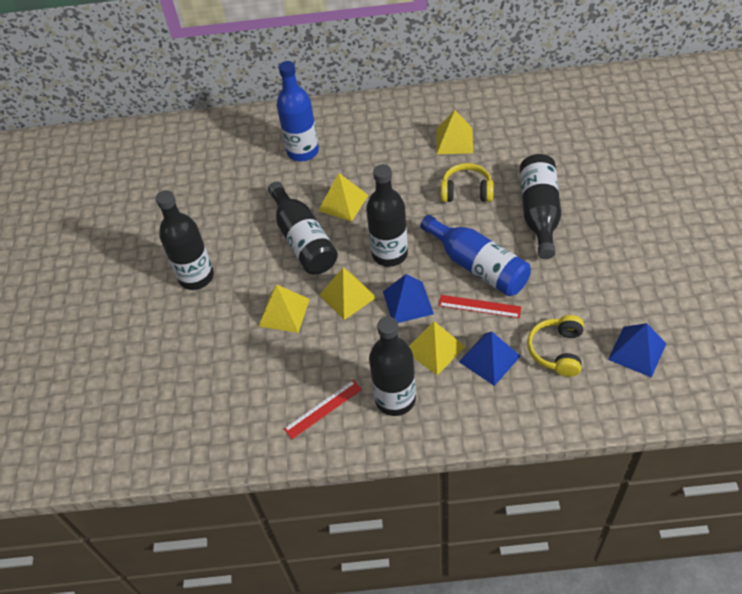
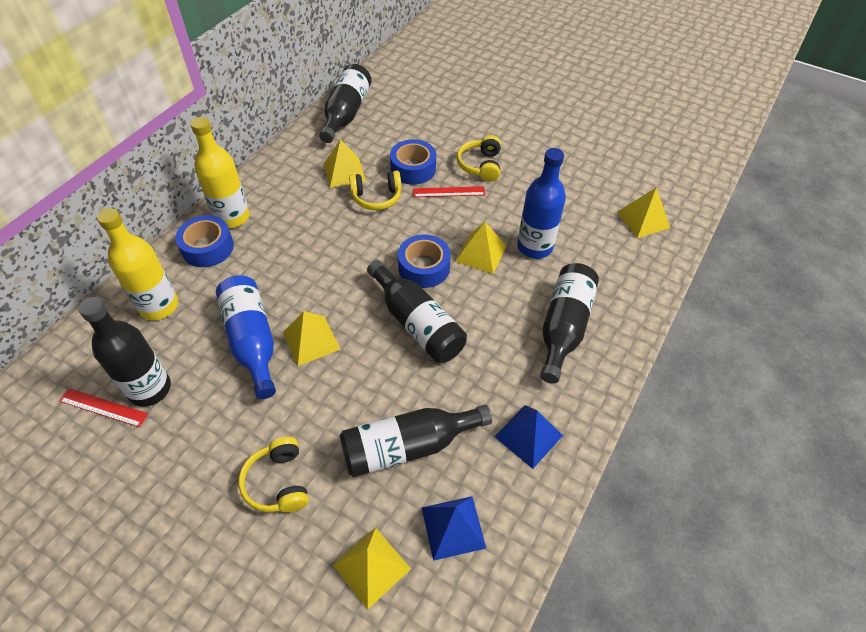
blue pyramid: [383,274,434,323] [459,331,521,386] [608,323,667,378] = 3 -> [422,496,486,561] [494,405,563,469] = 2
blue tape: none = 0 -> [176,215,234,267] [390,139,436,185] [398,234,451,288] = 3
yellow bottle: none = 0 -> [97,208,178,320] [190,117,250,228] = 2
yellow headphones: [441,163,494,202] [527,315,584,377] = 2 -> [238,437,309,512] [349,171,401,210] [457,135,501,182] = 3

